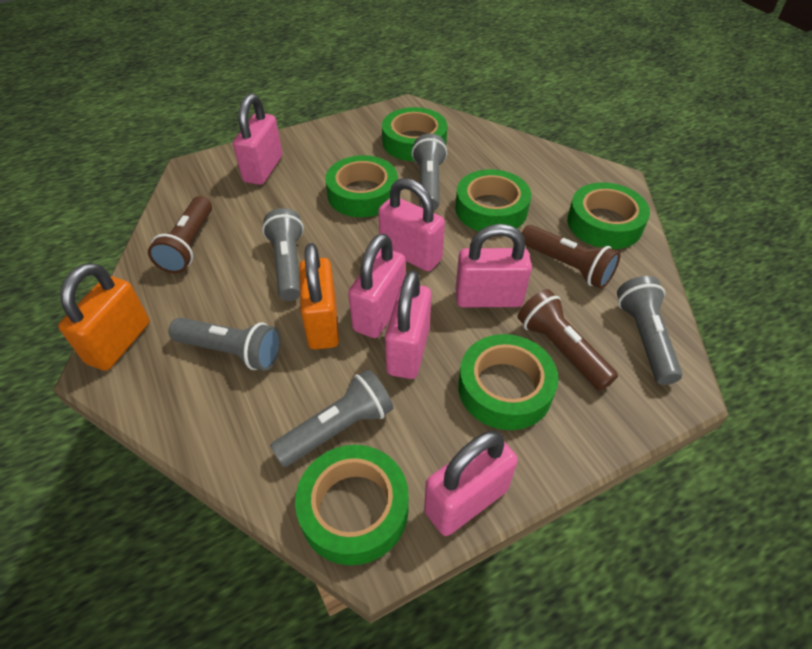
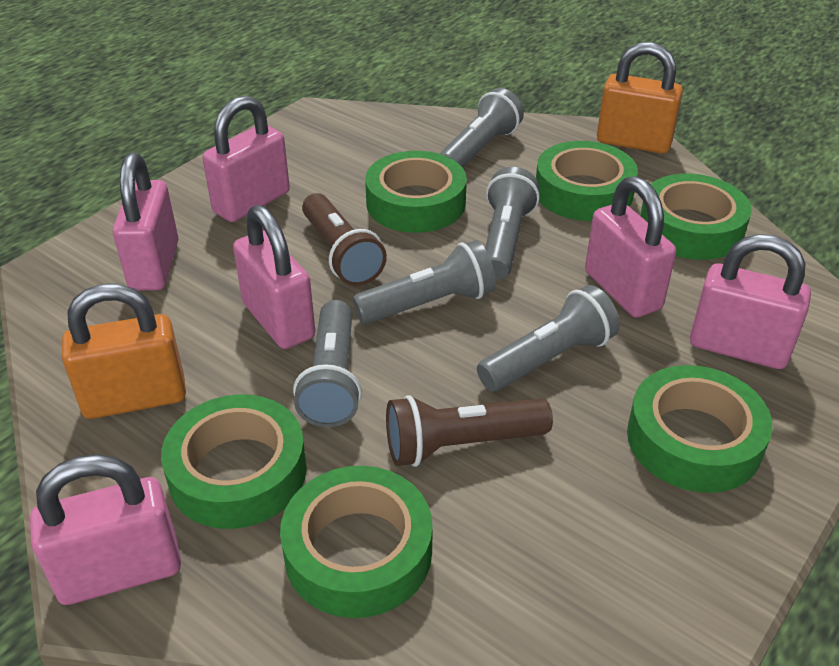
brown flashlight: [148,196,212,273] [518,289,618,391] [522,225,620,289] = 3 -> [302,193,387,286] [386,395,553,467] = 2

